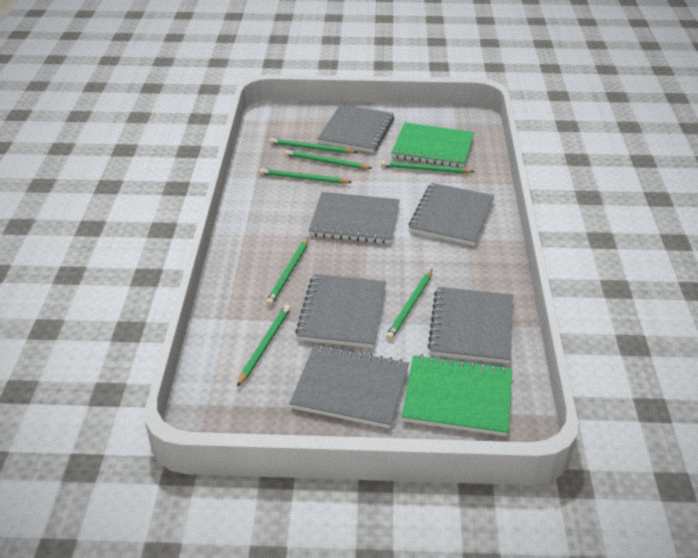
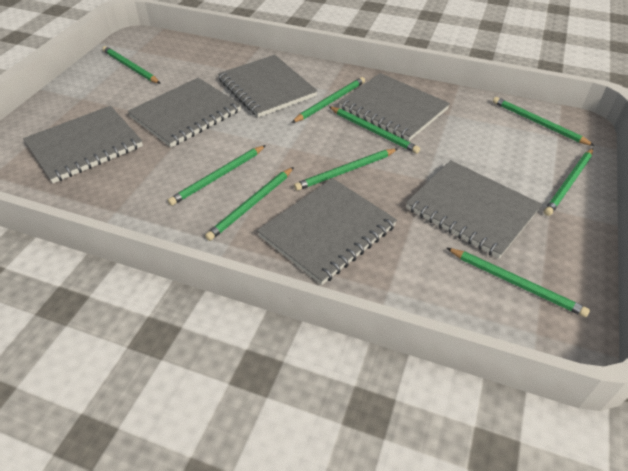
green notebook: [391,123,474,168] [402,355,512,436] = 2 -> none = 0
green pencil: [237,305,291,387] [259,168,351,184] [266,237,309,306] [269,138,356,154] [285,150,372,169] [381,161,475,174] [386,269,433,340] = 7 -> [102,46,161,84] [168,145,266,206] [205,167,294,241] [291,77,365,123] [294,149,398,191] [329,106,420,154] [447,248,590,317] [493,97,595,146] [544,148,593,216] = 9

